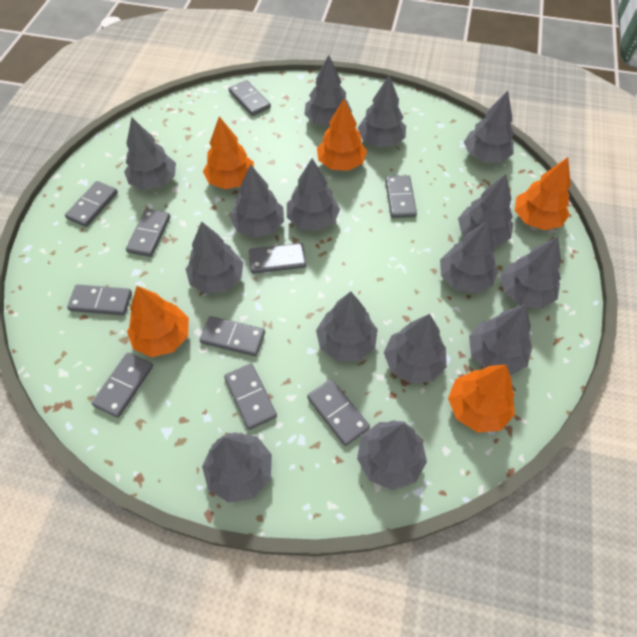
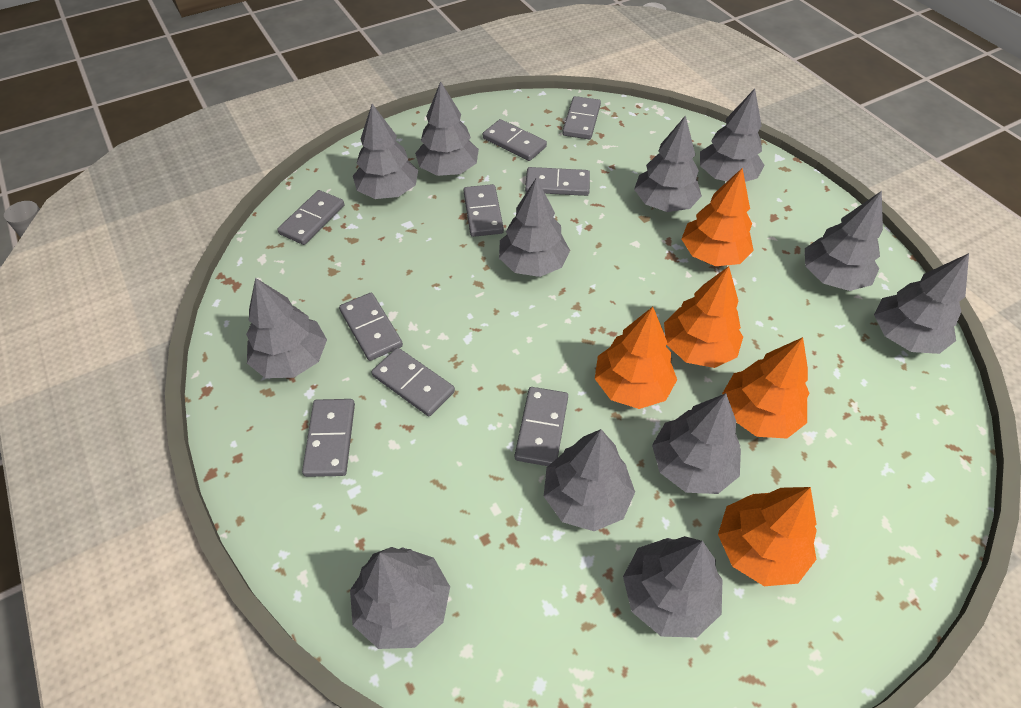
grey domino: [65,181,118,227] [67,284,132,315] [91,353,153,418] [126,209,170,257] [200,316,265,356] [224,363,277,430] [229,80,271,116] [249,243,306,274] [307,379,370,446] [385,175,417,218] = 10 -> [277,190,344,245] [302,399,355,477] [339,293,403,361] [372,348,455,416] [464,184,504,237] [483,119,547,161] [515,387,568,466] [525,167,590,196] [562,96,601,139] = 9
grey tree: [124,117,176,190] [186,221,243,294] [202,432,272,503] [230,164,284,238] [287,159,340,231] [304,55,352,127] [316,292,378,361] [357,420,427,490] [358,75,406,147] [384,314,447,384] [440,221,498,294] [458,174,513,247] [464,91,514,162] [469,305,532,375] [501,237,561,309] = 15 -> [246,278,327,378] [350,547,450,649] [353,104,418,199] [415,81,479,176] [499,177,570,277] [544,429,635,531] [623,536,722,638] [634,115,702,212] [652,393,741,494] [700,89,765,182] [805,191,883,291] [874,253,969,354] = 12

